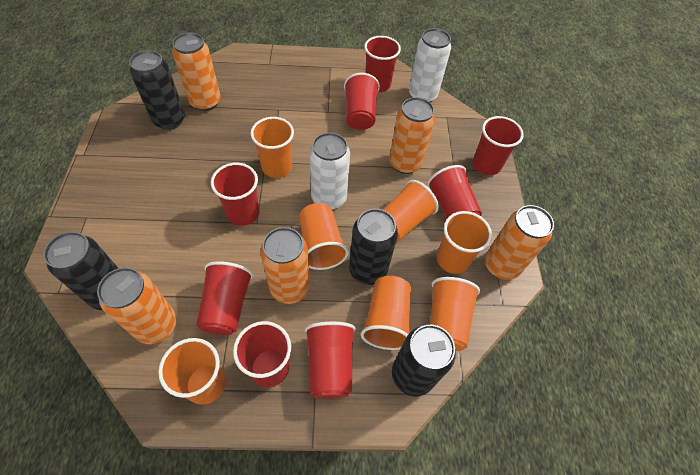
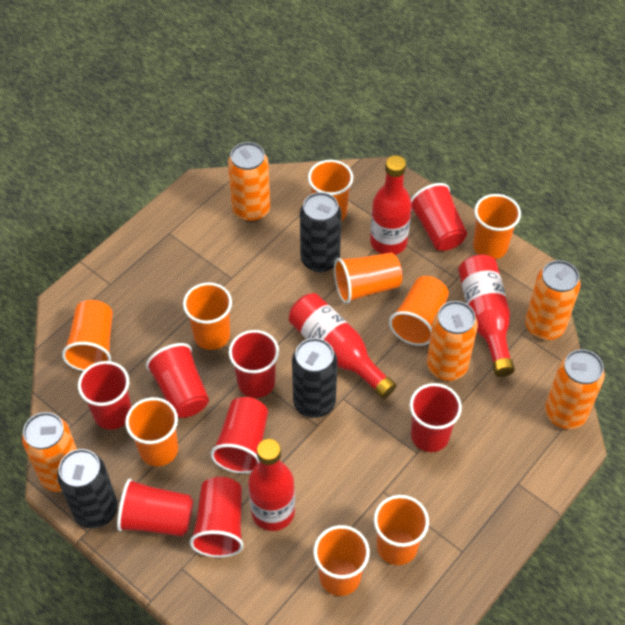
black can: [43,231,118,310] [129,50,185,130] [349,209,398,285] [392,325,456,397] = 4 -> [57,449,118,528] [292,338,337,418] [300,192,342,273] = 3
orange cup: [158,338,226,405] [250,117,294,178] [299,203,349,270] [361,276,411,350] [383,180,439,242] [430,277,480,351] [437,211,492,274] = 7 -> [62,300,113,371] [125,397,178,467] [183,283,232,350] [308,160,353,221] [313,525,370,596] [334,253,402,304] [374,495,429,565] [389,276,449,346] [473,194,521,259] = 9
red bottle: none = 0 -> [248,439,295,531] [289,293,397,399] [370,155,412,255] [458,254,515,377] = 4
white can: [309,132,350,210] [409,28,451,102] = 2 -> none = 0

